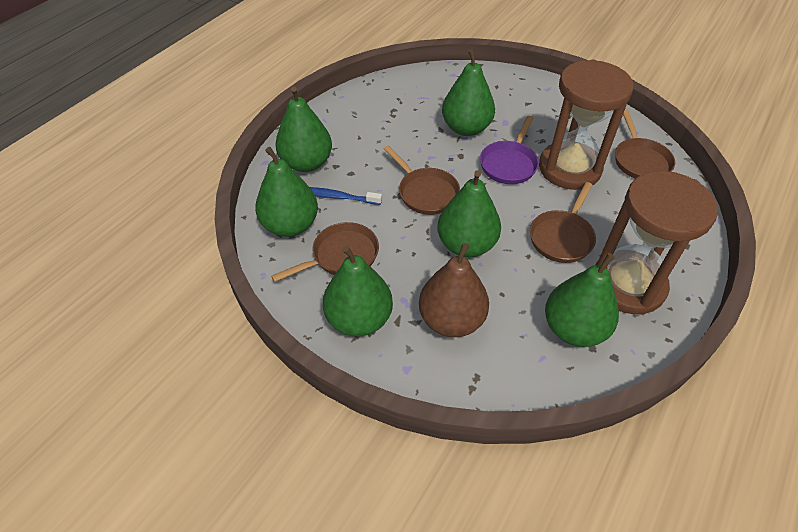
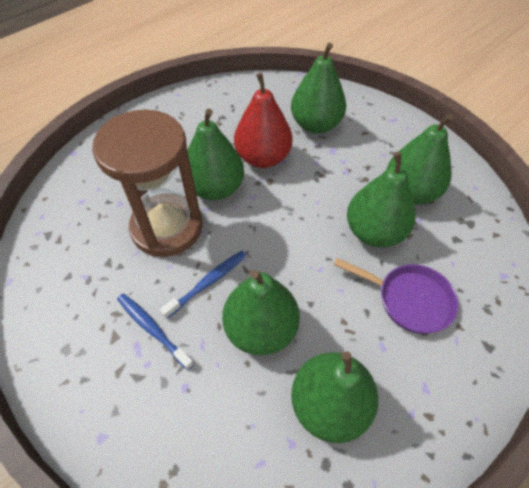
blue toothbrush: [310,187,382,205] = 1 -> [117,294,194,370] [160,251,246,319] = 2
brown hourglass: [539,60,633,190] [596,171,718,315] = 2 -> [92,110,203,257] = 1
brown pan: [271,222,379,282] [384,145,460,215] [530,182,596,263] [615,110,675,179] = 4 -> none = 0
brown pear: [419,243,489,337] = 1 -> none = 0
red pear: none = 0 -> [234,73,292,168] = 1

